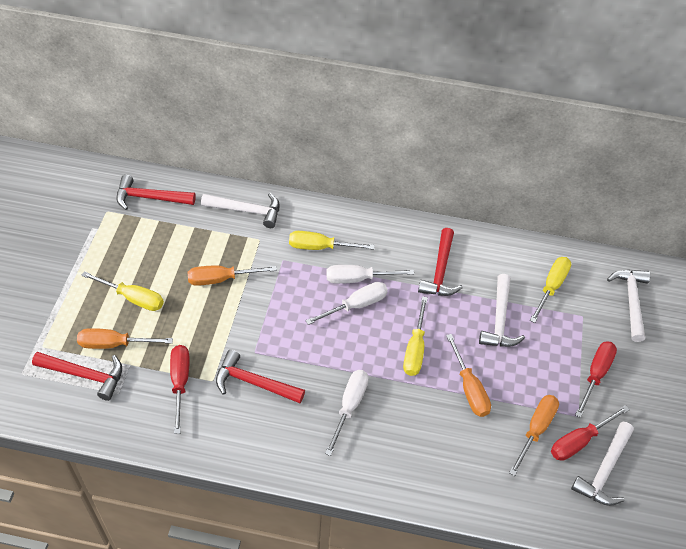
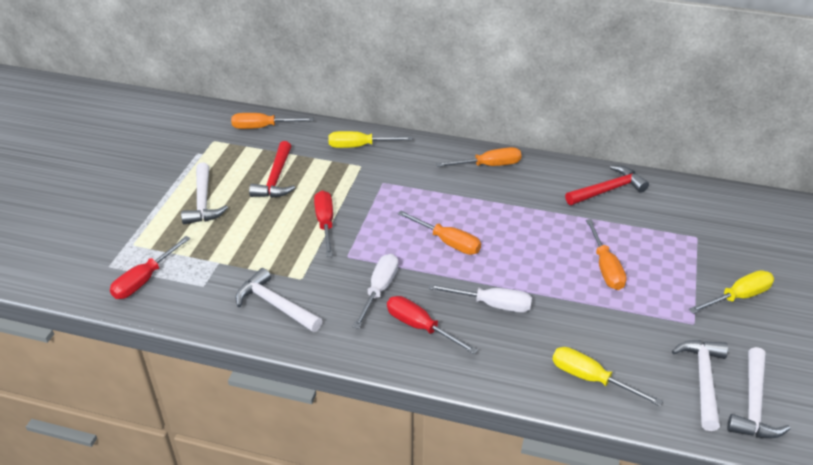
red hammer: [32,352,122,401] [116,175,196,210] [216,350,305,403] [418,228,463,296] = 4 -> [249,141,295,198] [565,165,649,205] = 2
white screwdriver: [306,282,388,325] [325,370,369,456] [326,265,414,284] = 3 -> [353,254,398,329] [428,284,532,313] = 2
yellow screwdriver: [81,271,164,311] [289,231,375,250] [403,296,428,376] [530,257,571,323] = 4 -> [328,131,412,148] [552,347,663,406] [689,270,774,314] = 3

